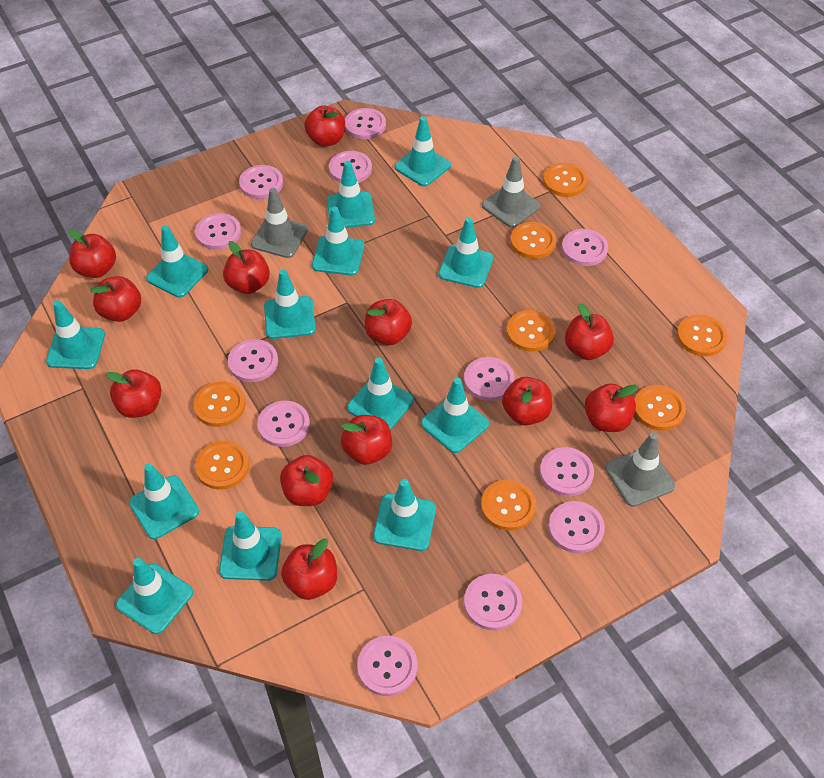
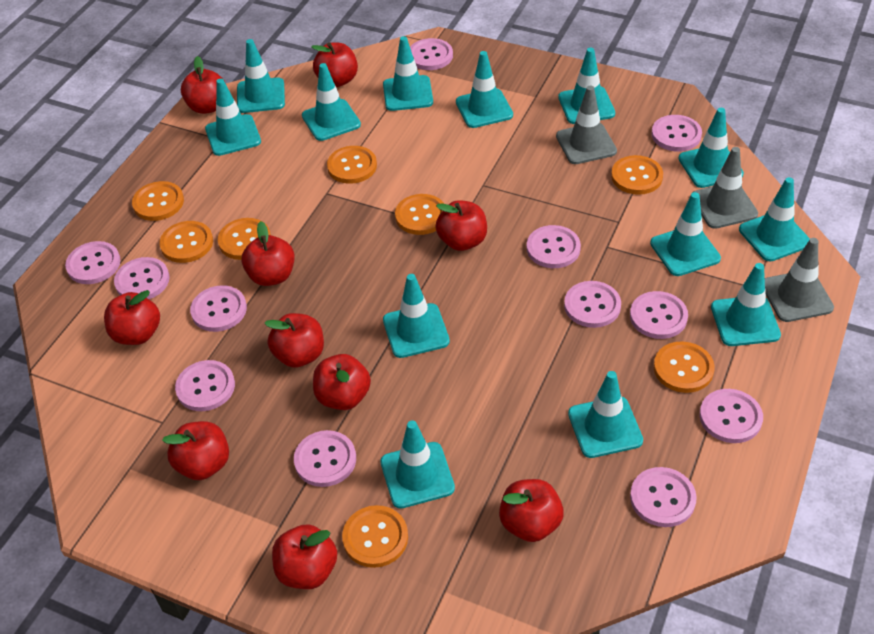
red apple: [68,229,116,278] [90,276,141,322] [106,369,162,418] [223,241,270,294] [280,455,333,506] [281,538,337,600] [304,105,345,147] [341,415,392,465] [365,299,412,345] [502,377,552,425] [565,303,614,360] [585,383,638,432] = 12 -> [104,290,160,345] [162,421,229,480] [181,56,226,114] [242,221,295,286] [264,313,324,368] [272,524,337,589] [311,43,358,87] [313,354,371,410] [436,200,487,251] [499,479,564,542] = 10

